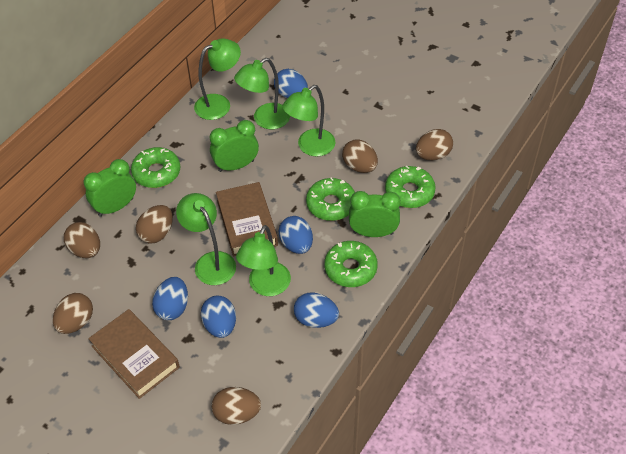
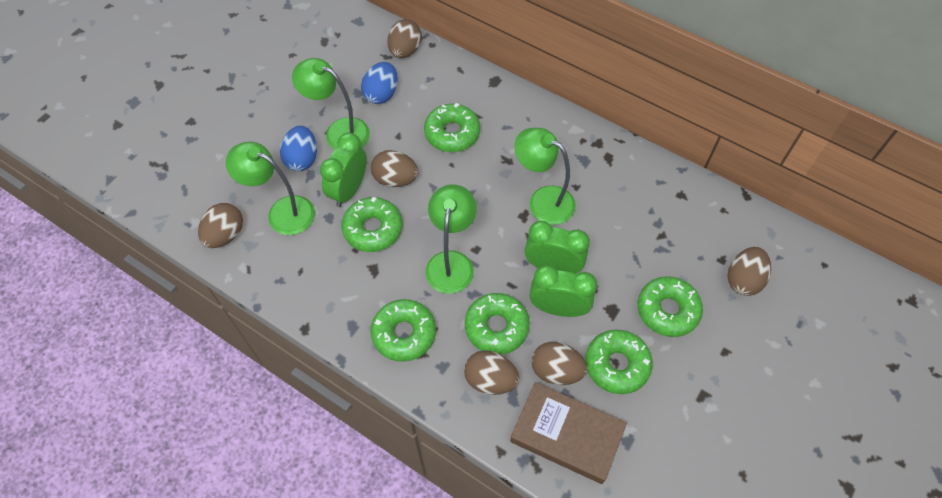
blue egg: [152,277,188,320] [201,296,236,338] [274,69,308,98] [278,216,313,254] [294,293,339,328] = 5 -> [280,126,317,171] [361,62,398,104] = 2
brown book: [88,309,180,399] [216,182,278,256] = 2 -> [510,382,627,484] = 1
green donut: [131,147,181,188] [306,177,355,221] [324,241,378,287] [385,165,436,208] = 4 -> [342,197,402,252] [371,299,436,362] [424,103,480,152] [465,293,530,355] [585,330,653,394] [638,276,703,337] = 6
green lamp: [176,193,236,285] [194,38,241,120] [234,58,290,129] [236,225,291,296] [282,85,336,157] = 5 -> [226,142,315,235] [292,58,370,149] [425,184,477,294] [515,128,576,225] = 4

